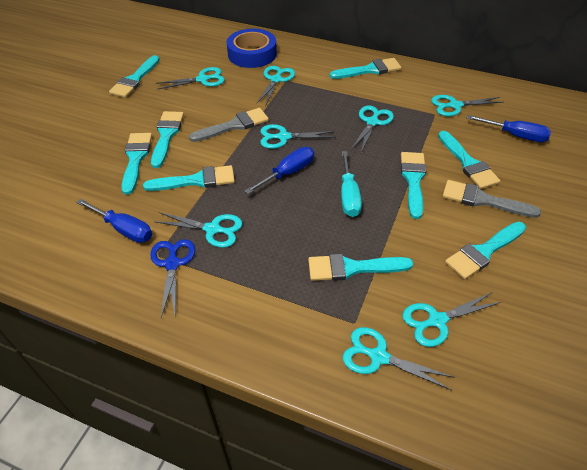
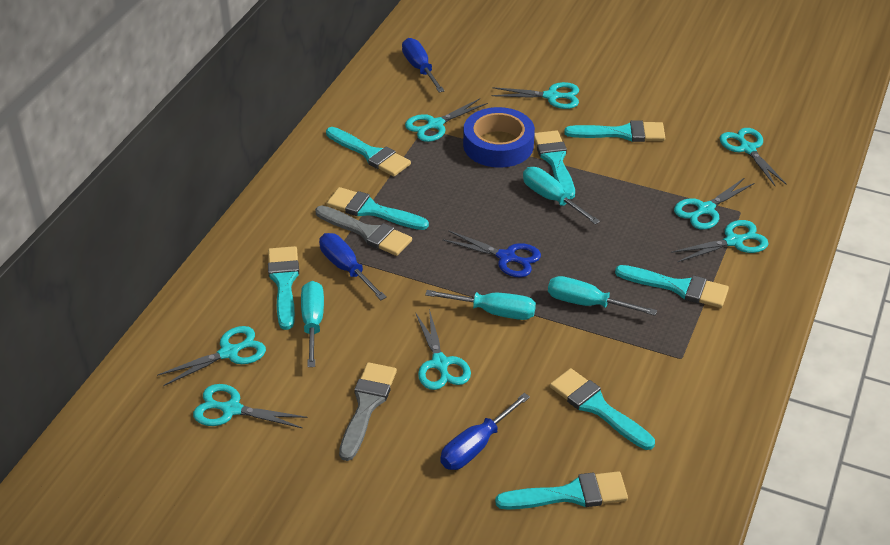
turquoise brush: [109,55,160,98] [121,133,152,195] [143,165,235,191] [151,111,184,168] [308,254,413,281] [330,58,401,79] [401,152,427,219] [438,131,501,189] [445,222,526,279] = 9 -> [268,246,299,330] [326,127,411,177] [327,187,429,230] [495,471,628,510] [534,130,575,199] [550,368,655,450] [564,120,665,142] [615,265,729,308] = 8
turquoise screwdriver: [341,151,362,217] = 1 -> [301,281,324,367] [425,290,536,320] [523,167,600,225] [548,276,657,316] = 4

